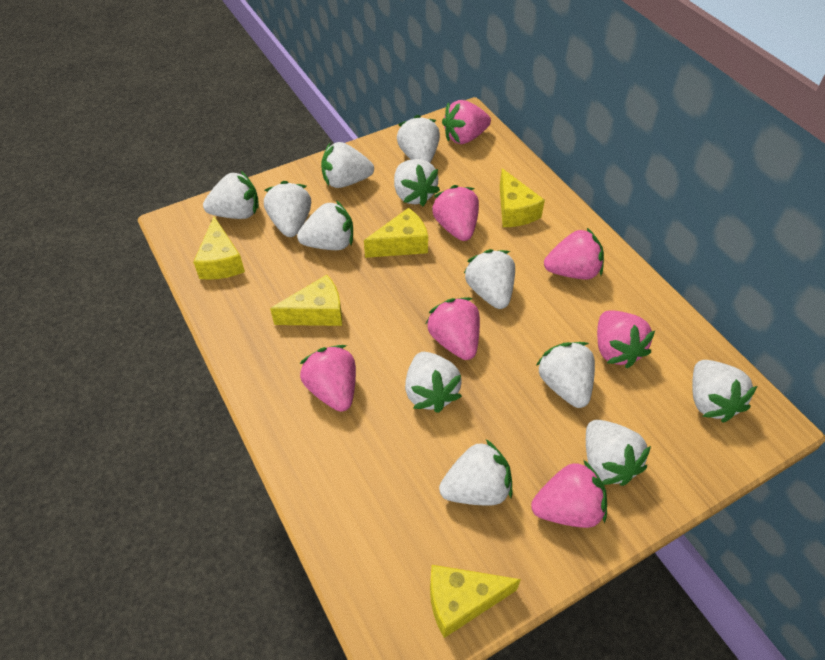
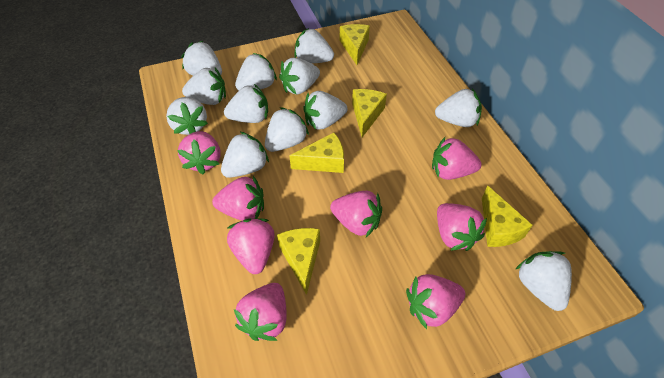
pink strawberry: [300,345,356,412] [426,297,480,360] [432,185,479,241] [442,100,491,144] [531,460,607,528] [544,228,604,279] [597,311,655,368] = 7 -> [177,131,221,174] [212,176,264,221] [227,218,275,274] [234,283,287,341] [330,191,382,237] [406,274,465,329] [432,137,482,180] [437,203,487,251] = 8

